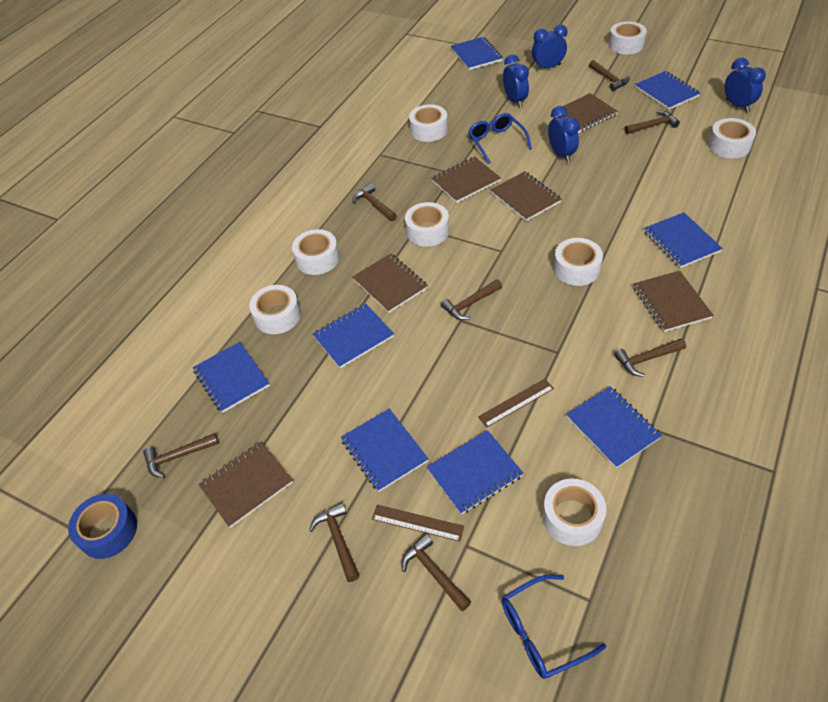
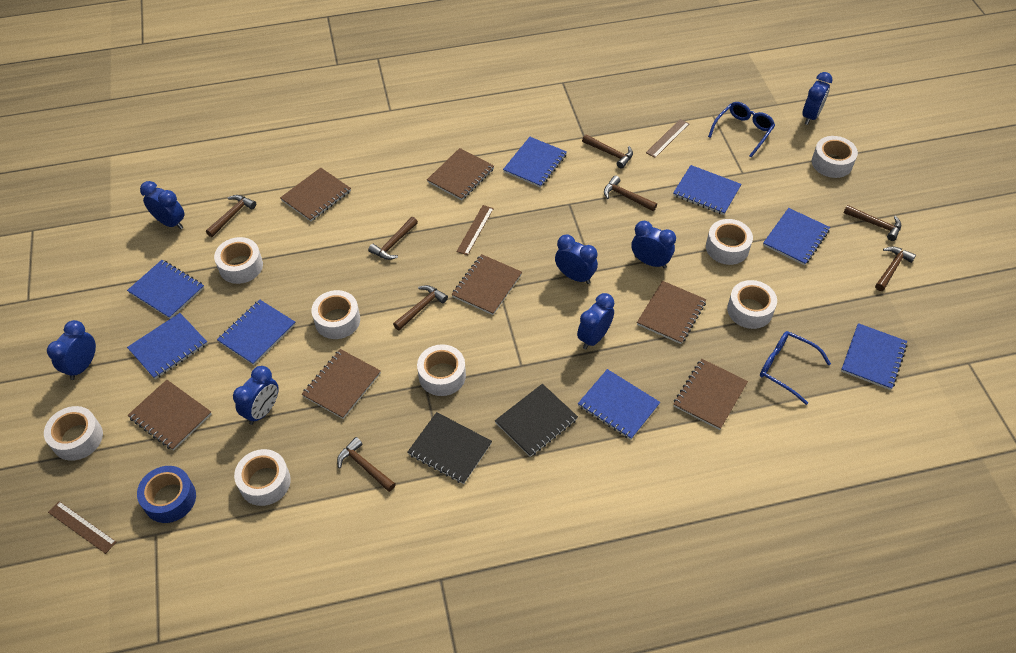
black notebook: none = 0 -> [408,412,492,484] [495,384,578,457] = 2
blue clock: [503,54,529,108] [532,24,567,70] [548,106,579,162] [725,58,766,112] = 4 -> [47,320,96,380] [140,181,185,229] [233,366,279,425] [555,235,598,284] [577,293,614,349] [631,221,676,269] [802,72,833,125] = 7
brown notebook: [199,442,293,528] [352,253,428,313] [432,157,501,203] [490,171,561,221] [556,93,618,133] [633,271,714,332] = 6 -> [128,380,212,451] [280,168,351,221] [302,349,381,419] [427,148,494,200] [451,254,522,315] [637,281,706,344] [673,359,748,430] = 7
brown ruler: [372,505,464,542] [478,379,554,428] = 2 -> [48,501,116,554] [456,205,494,255] [646,119,689,158] = 3

